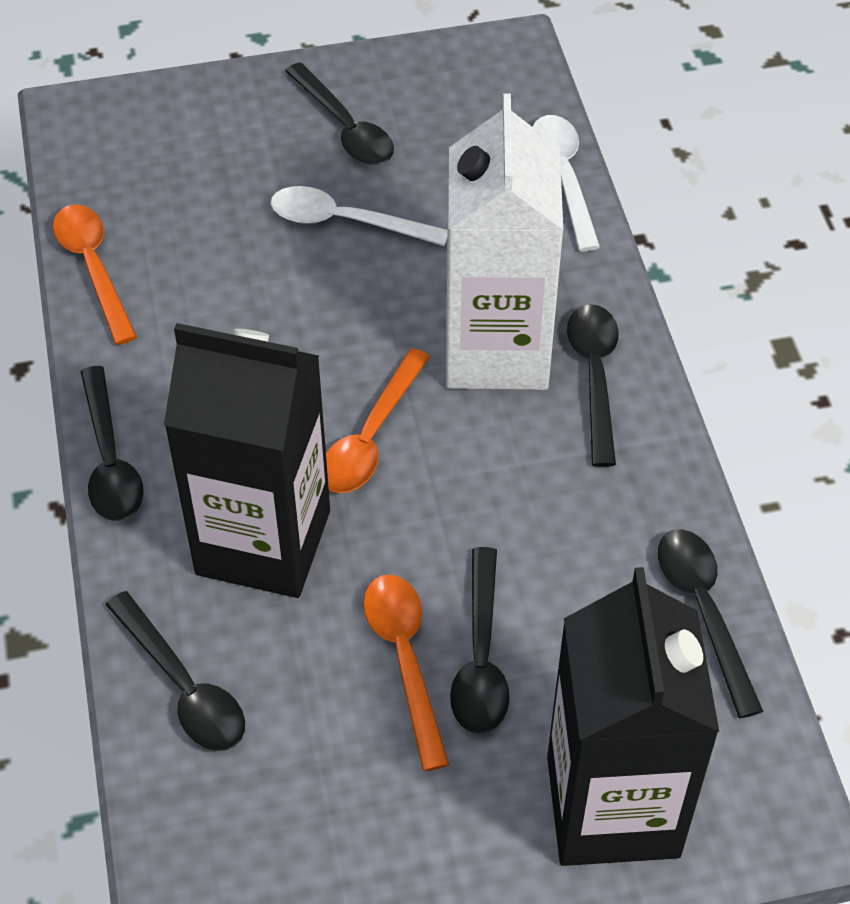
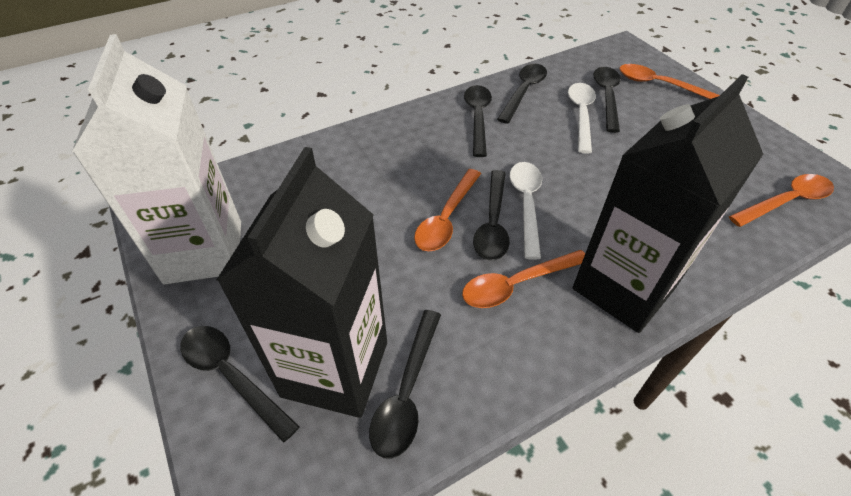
orange spoon: [53,205,137,345] [326,348,430,493] [363,575,449,771] = 3 -> [414,169,481,251] [462,250,585,308] [620,64,720,99] [729,174,834,227] = 4

